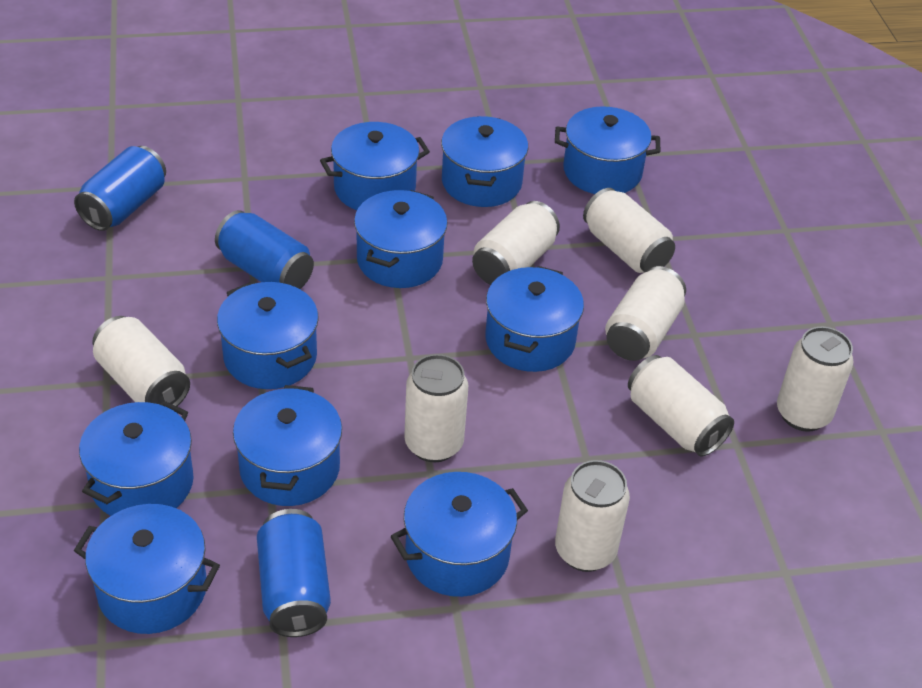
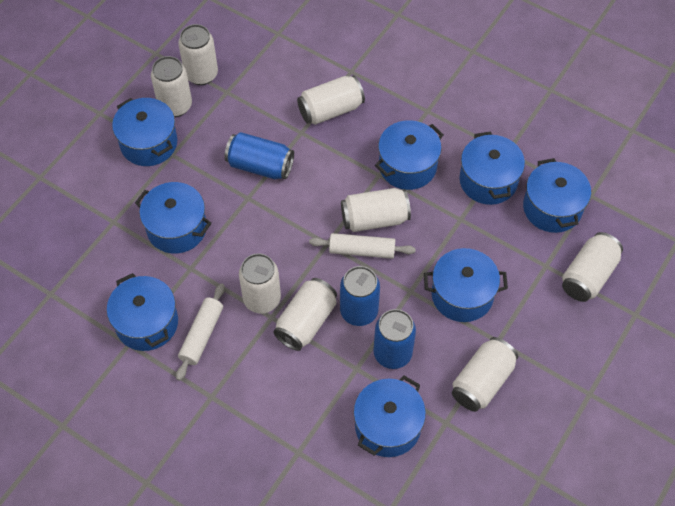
blue pot: [74,504,220,634] [79,401,193,516] [217,282,319,389] [233,385,342,506] [320,122,430,210] [354,190,448,288] [391,472,528,597] [441,116,528,207] [485,266,584,372] [555,106,660,194] = 10 -> [107,273,178,351] [112,98,177,166] [135,182,212,254] [354,376,426,457] [375,120,444,190] [424,248,508,322] [459,131,525,205] [523,158,591,233] = 8
white rolling pin: none = 0 -> [176,284,225,381] [309,233,416,259] = 2

